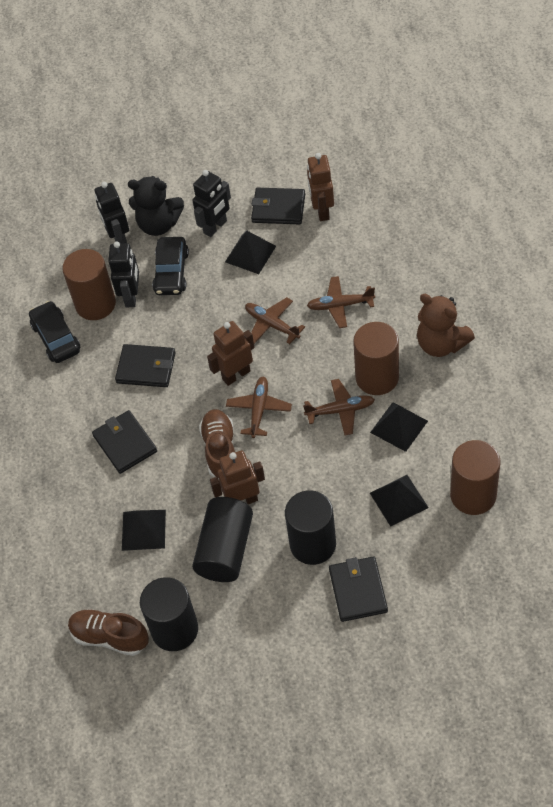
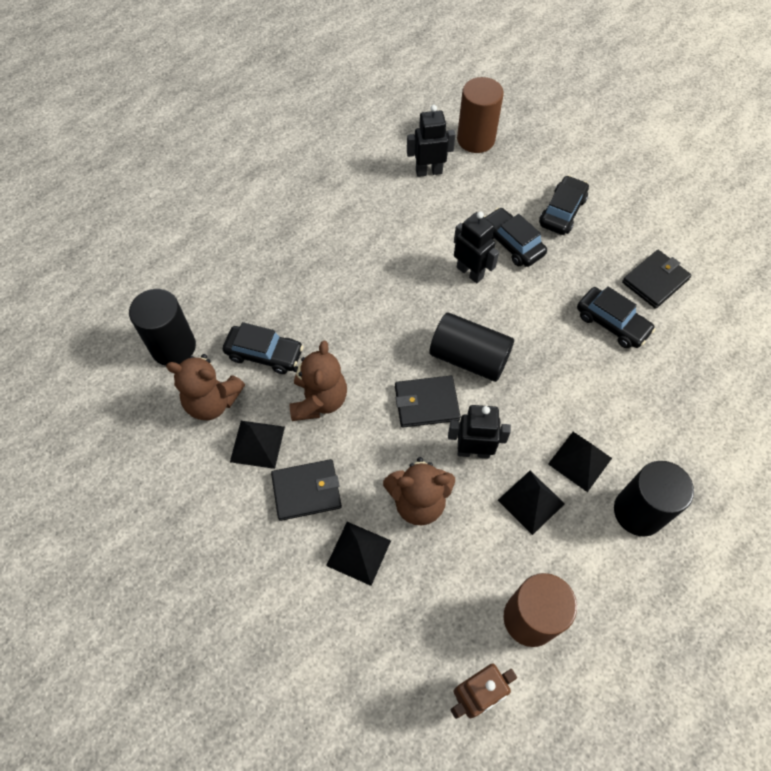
black car: [29,301,80,363] [152,237,189,295] = 2 -> [223,322,304,374] [484,208,547,267] [539,175,589,235] [577,286,655,348] = 4
black teddy bear: [128,176,184,236] = 1 -> none = 0
black wallet: [92,410,157,474] [115,344,176,387] [251,188,305,224] [329,556,388,622] = 4 -> [271,459,342,521] [395,376,461,427] [622,250,692,309] = 3
brown cylinder: [62,249,116,320] [353,322,399,395] [450,440,500,515] = 3 -> [457,77,504,153] [503,573,577,647] = 2
brown plane: [226,376,292,438] [245,297,305,344] [303,379,375,435] [307,276,375,328] = 4 -> none = 0
brown robot: [207,321,254,386] [210,451,265,504] [307,153,334,221] = 3 -> [450,663,517,719] = 1
brown shoe: [68,609,149,656] [199,409,235,479] = 2 -> none = 0
brown teddy bear: [417,294,475,357] = 1 -> [166,354,245,420] [289,340,347,421] [383,457,455,525] = 3

